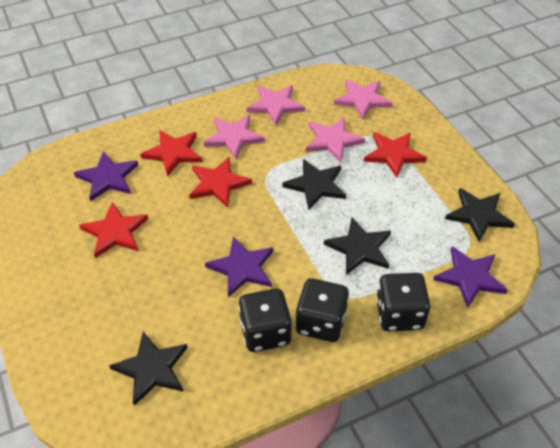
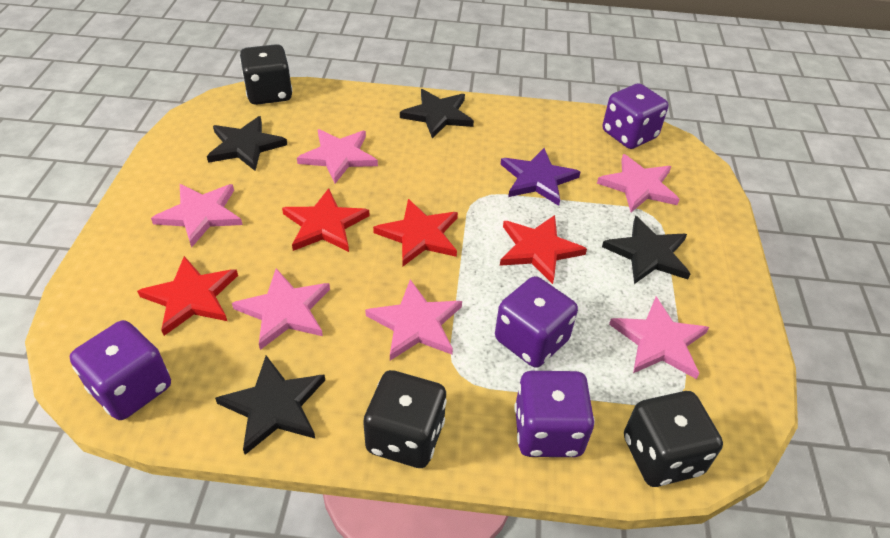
pink star: [204,115,265,159] [246,85,305,126] [306,117,365,163] [334,79,392,120] = 4 -> [151,184,243,248] [232,268,330,350] [297,129,378,184] [365,279,462,361] [597,154,680,212] [609,297,709,379] = 6
purple dice: none = 0 -> [70,320,171,420] [495,276,578,368] [514,371,595,457] [603,83,668,149] = 4
purple star: [74,151,138,201] [205,236,273,297] [433,246,508,308] = 3 -> [500,148,580,206] = 1

